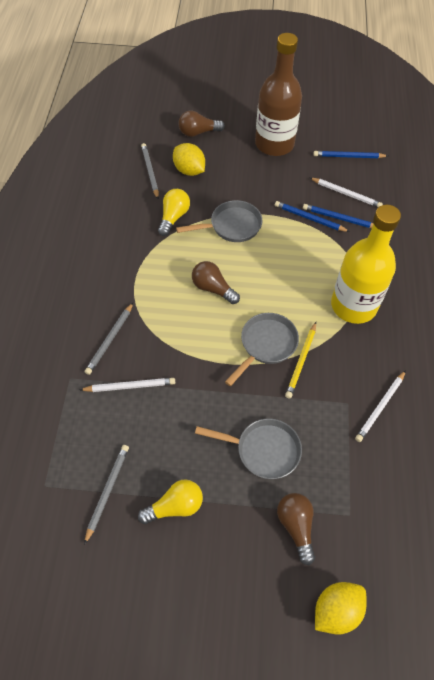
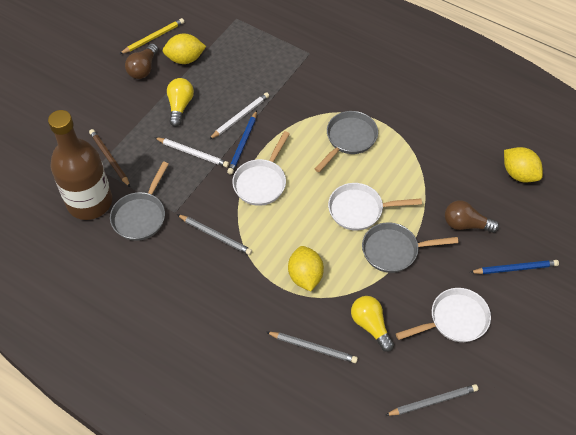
blue pencil: [275,201,350,232] [303,204,373,228] [313,151,388,158] = 3 -> [227,110,257,174] [470,260,559,274] = 2
brown light bulb: [178,111,225,137] [192,261,240,304] [277,493,315,565] = 3 -> [125,43,158,79] [445,201,499,233] = 2
brown pencil: none = 0 -> [89,129,130,187] = 1
white pan: none = 0 -> [232,131,290,206] [328,183,422,231] [396,288,491,342] = 3
white pencil: [80,378,175,392] [309,177,383,207] [355,370,406,442] = 3 -> [154,137,229,167] [209,92,269,139] = 2
yellow bottle: [331,205,401,324] = 1 -> none = 0
yellow lemon: [173,143,205,176] [315,582,367,635] = 2 -> [163,33,206,64] [288,246,324,291] [504,147,543,183] = 3

